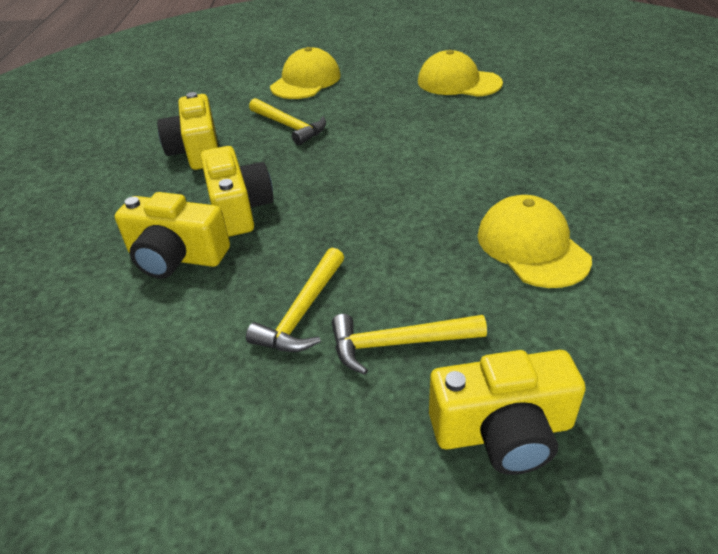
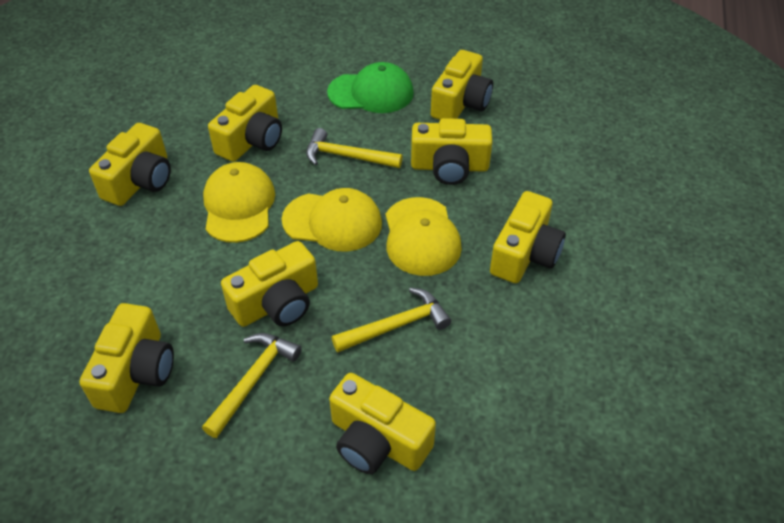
green cap: none = 0 -> [327,62,414,113] = 1
yellow camera: [115,192,230,279] [157,92,219,170] [201,146,274,237] [429,350,586,475] = 4 -> [79,303,174,413] [89,123,171,206] [208,85,282,162] [221,241,318,327] [329,373,436,474] [411,118,492,185] [431,50,493,120] [490,191,566,283] = 8

